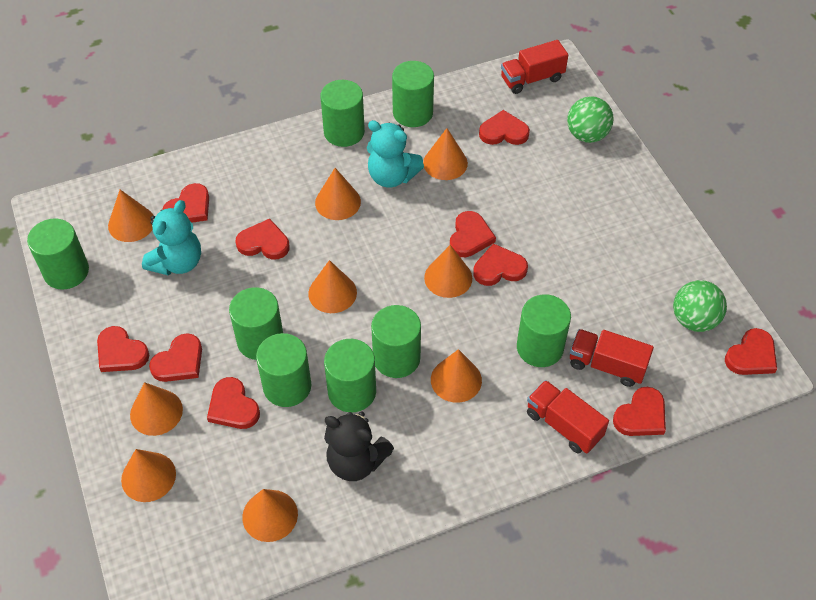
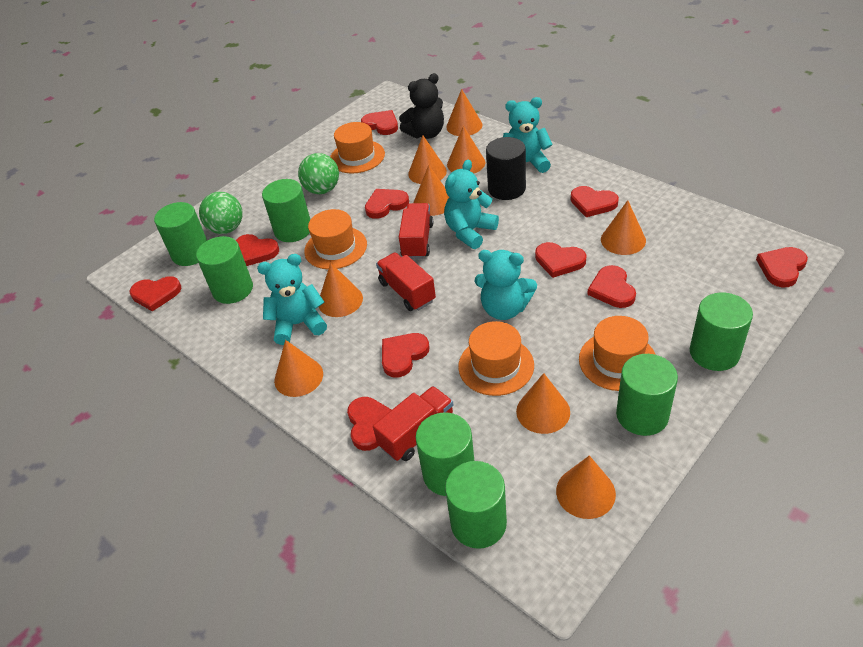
black cylinder: none = 0 -> [486,137,526,200] = 1
green cylinder: [27,218,89,290] [229,287,283,360] [256,333,312,407] [320,80,365,147] [324,339,376,412] [371,305,421,378] [392,61,434,127] [517,294,571,367] = 8 -> [154,202,207,266] [196,236,253,304] [262,179,310,242] [416,412,474,496] [445,461,507,549] [616,354,678,436] [690,292,753,371] = 7
orange hat: none = 0 -> [304,209,367,269] [330,122,385,173] [458,321,534,396] [579,316,656,391] = 4
turquoise teddy bear: [142,200,201,276] [367,120,424,188] = 2 -> [257,254,327,345] [444,160,499,249] [475,250,537,320] [503,97,553,173] = 4

